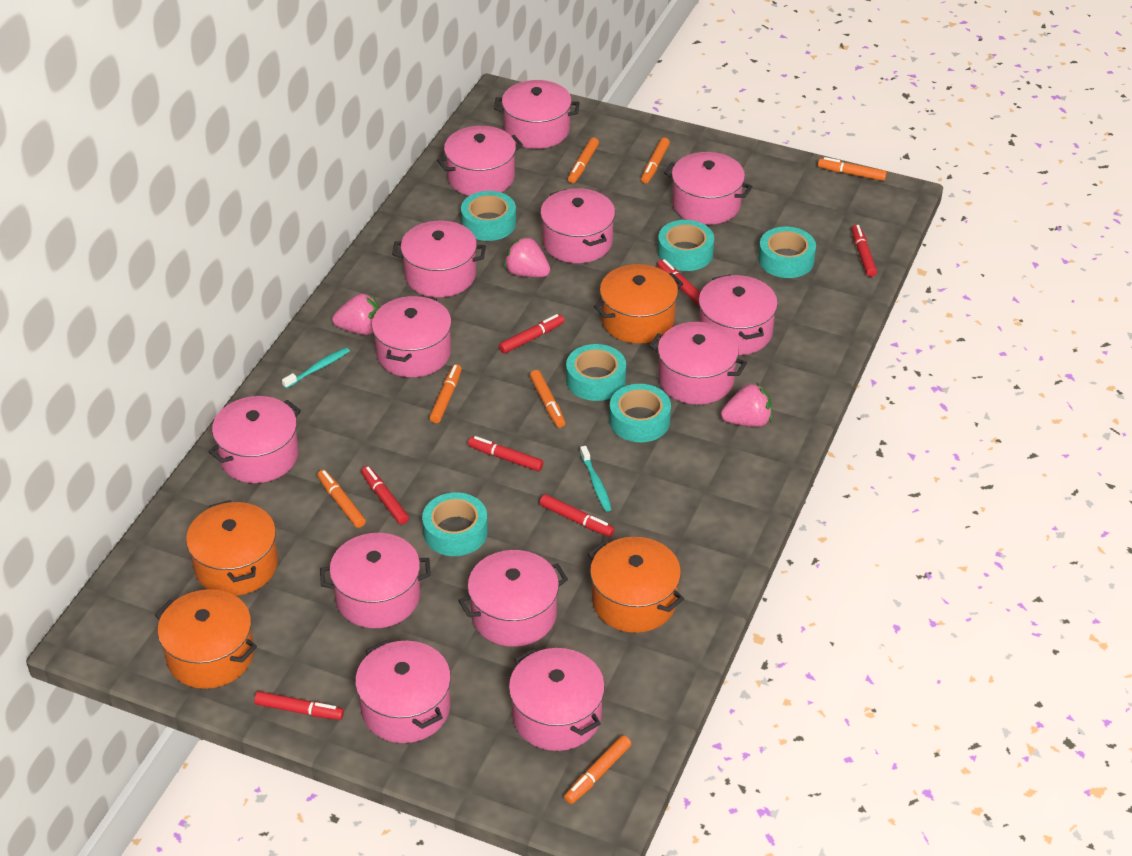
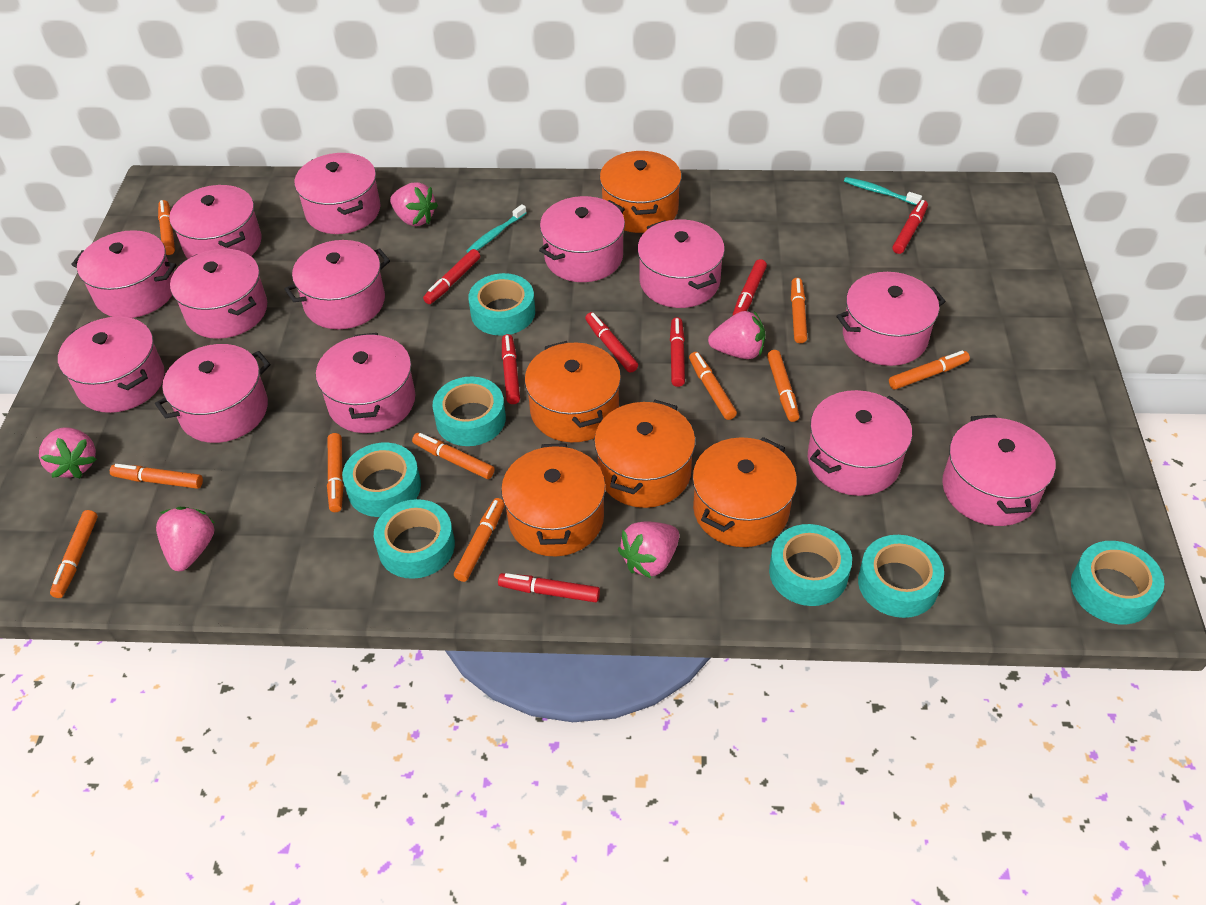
orange marker: [317,470,366,528] [429,364,462,423] [530,370,565,428] [564,735,631,804] [568,138,599,183] [641,138,670,184] [818,157,887,181] = 7 -> [50,510,98,598] [110,464,203,489] [158,200,175,255] [327,433,344,512] [412,433,495,479] [454,498,505,582] [689,352,737,420] [767,350,800,422] [791,278,807,343] [889,350,970,390] = 10
orange pot: [155,589,257,689] [186,500,278,596] [588,537,684,633] [594,264,683,344] = 4 -> [501,443,606,556] [525,341,621,442] [594,400,695,508] [600,151,682,233] [692,437,797,547] = 5
pink strawberry: [332,294,379,335] [504,236,550,277] [721,383,772,427] = 3 -> [39,428,97,478] [156,507,214,571] [390,182,438,226] [618,522,679,578] [708,311,766,359] = 5
turquoise tape: [422,492,488,556] [461,191,516,241] [566,344,626,401] [609,384,671,442] [658,220,714,271] [758,227,816,278] = 6 -> [342,443,421,517] [374,499,455,579] [432,377,506,446] [468,273,535,336] [769,524,852,606] [858,535,944,618] [1071,541,1164,624] = 7

